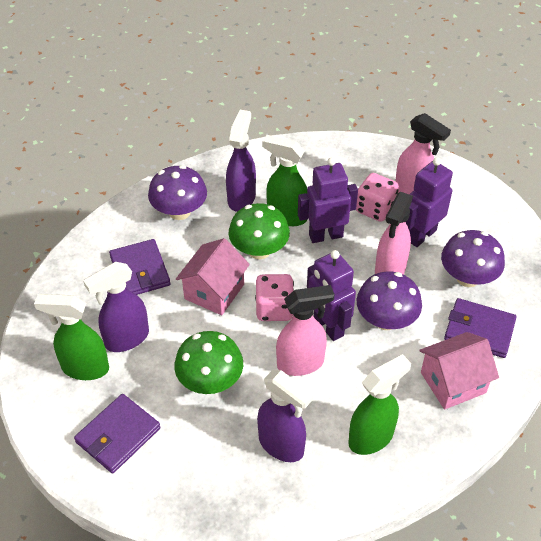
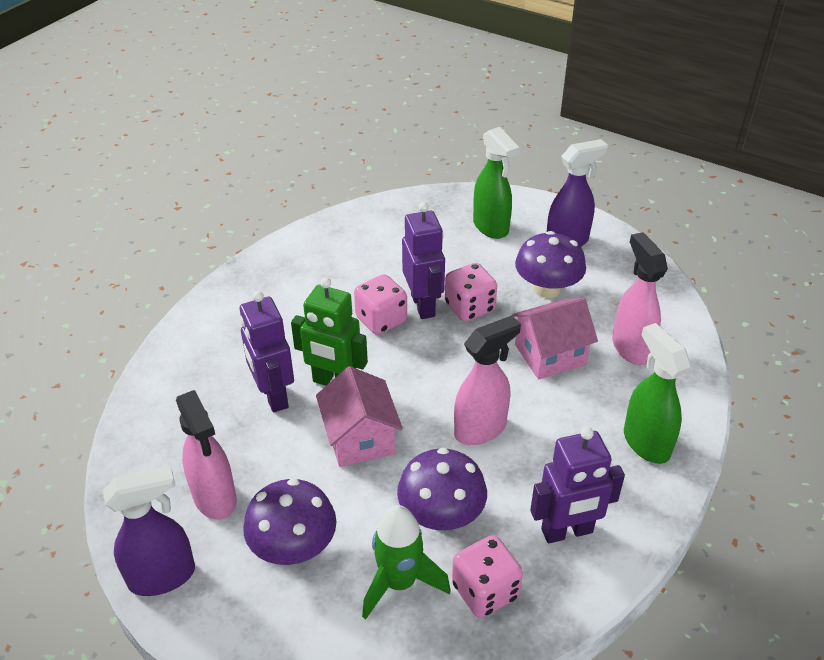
green mushroom: [174,331,243,394] [228,203,290,260] = 2 -> none = 0
green robot: none = 0 -> [291,277,368,386] = 1
green rocket: none = 0 -> [362,505,451,620] = 1
green spray bottle: [34,294,109,380] [262,135,307,226] [348,354,411,455] = 3 -> [473,127,520,239] [624,323,691,464] = 2
pink dice: [255,274,294,321] [356,173,399,222] = 2 -> [354,274,407,335] [445,263,497,322] [452,535,523,618] = 3
purple spray bottle: [83,262,149,352] [226,110,256,212] [257,370,314,462] = 3 -> [103,465,195,596] [547,139,608,247] = 2
purple wallet: [74,394,161,474] [109,239,171,295] [444,298,517,358] = 3 -> none = 0

